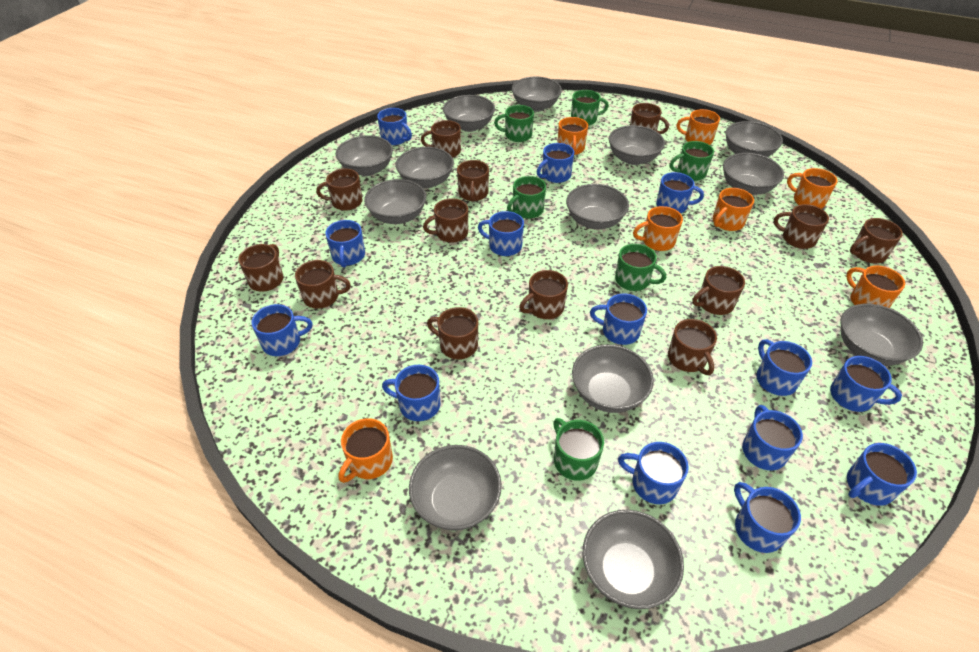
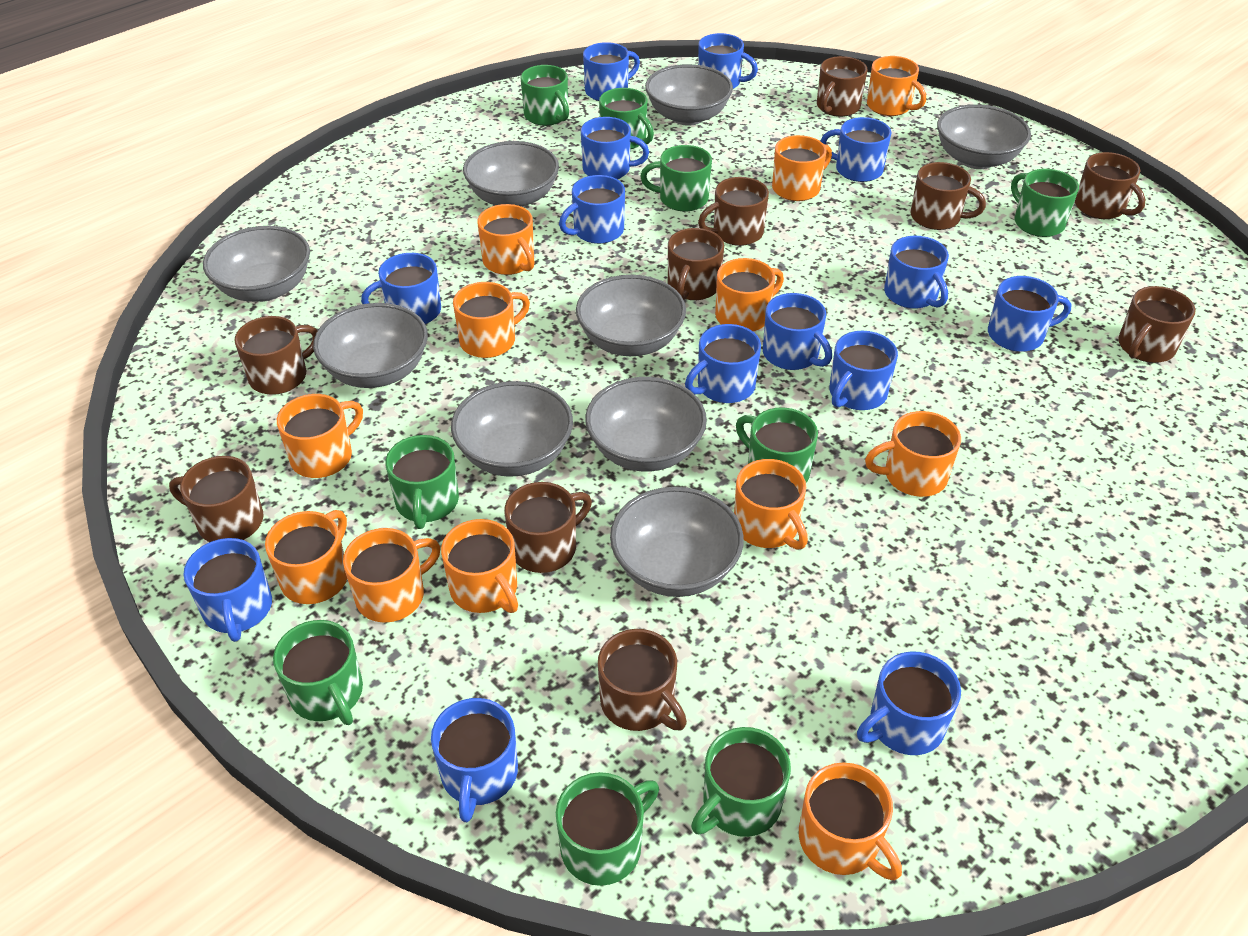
brown mug: [238,244,283,292] [295,260,351,309] [316,169,363,211] [421,120,461,158] [423,198,468,243] [427,307,478,359] [457,160,489,202] [519,270,568,319] [630,103,669,134] [668,319,717,375] [692,266,745,315] [774,204,829,249] [850,218,903,263] = 13 -> [169,456,264,542] [234,316,317,395] [504,482,592,573] [598,629,687,731] [668,228,724,300] [698,177,769,246] [817,56,868,117] [911,162,986,230] [1075,152,1146,219] [1118,286,1196,363] = 10
green mug: [494,105,534,142] [507,176,546,219] [553,418,604,481] [571,90,609,126] [615,244,666,291] [670,141,714,181] = 6 -> [273,620,363,725] [385,435,459,529] [521,65,569,126] [556,772,659,886] [599,88,654,149] [640,145,712,211] [691,727,791,837] [736,408,818,483] [1011,169,1079,237] = 9
grey bowl: [336,135,393,176] [364,179,426,224] [396,147,454,188] [409,445,502,531] [443,95,495,132] [512,77,562,112] [566,184,629,229] [572,345,654,413] [583,510,684,609] [609,125,665,165] [723,153,784,195] [726,121,783,157] [840,304,923,365] = 13 -> [203,226,310,302] [313,303,428,388] [451,381,573,477] [463,141,559,207] [576,275,686,356] [585,377,707,472] [610,487,744,597] [645,64,733,126] [937,104,1031,169] = 9
orange mug: [339,418,393,483] [557,117,588,155] [633,206,683,251] [677,109,720,145] [713,188,754,231] [787,168,837,209] [846,265,905,308] = 7 -> [265,510,347,604] [277,394,363,478] [343,528,441,622] [441,519,518,613] [453,282,530,358] [477,204,535,275] [715,258,784,331] [734,459,808,550] [772,135,832,201] [799,762,902,880] [865,411,961,497] [867,56,926,116] = 12

